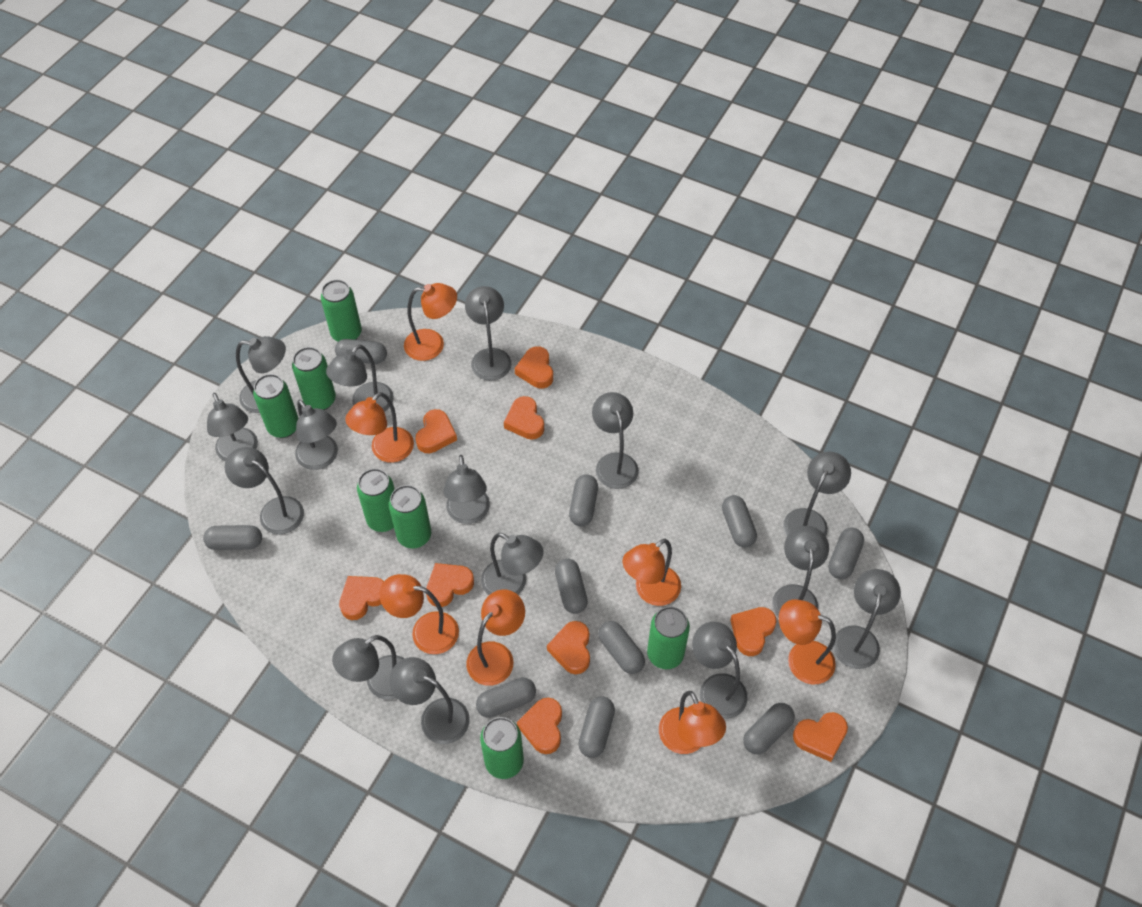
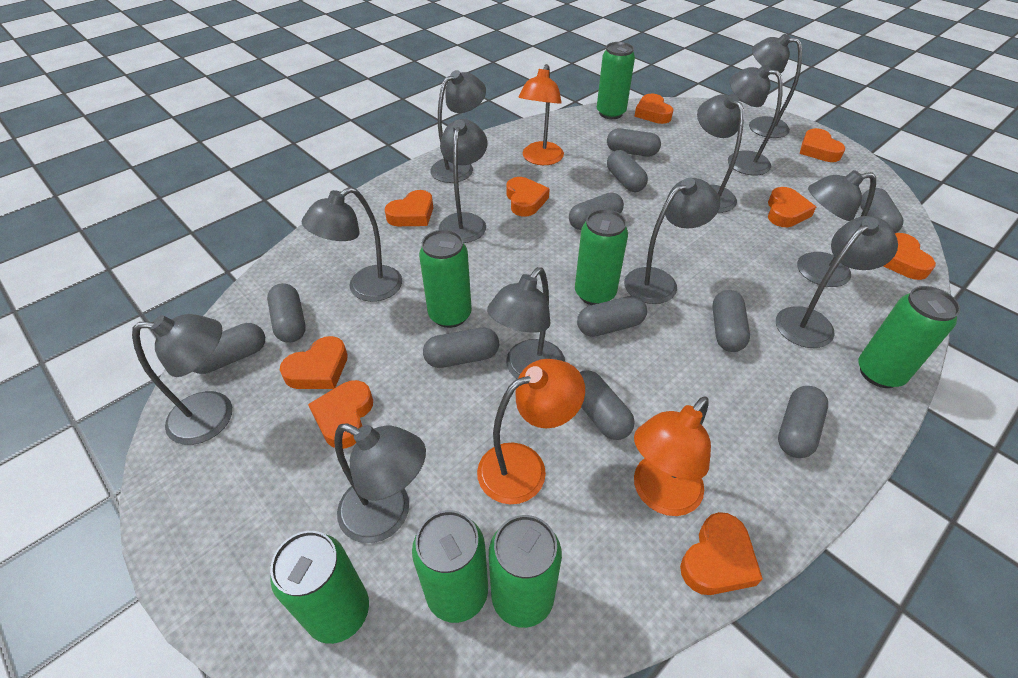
grey capsule: [203,525,262,550] [335,339,387,364] [476,678,536,718] [555,558,588,614] [569,474,598,526] [578,696,615,758] [598,621,645,674] [722,495,757,548] [743,703,795,754] [828,528,864,579] = 10 -> [193,323,265,374] [267,283,306,343] [423,328,499,368] [569,192,624,230] [577,296,647,337] [580,370,635,440] [607,128,661,157] [607,150,648,192] [712,290,750,352] [778,386,828,458] [860,188,903,233] = 11
grey lamp: [207,393,258,461] [225,447,304,535] [236,336,286,413] [295,400,338,470] [326,345,394,412] [332,635,405,700] [390,657,470,744] [443,455,490,524] [465,286,512,381] [481,533,543,595] [592,392,639,489] [692,622,748,719] [772,526,829,618] [783,452,851,536] [833,569,901,669] = 15 -> [132,314,232,445] [302,187,402,302] [334,423,426,543] [430,70,486,183] [439,119,488,243] [487,267,565,379] [624,178,720,304] [697,94,744,213] [728,65,783,175] [749,34,802,138] [776,216,898,348] [797,170,876,287] = 12
orange lamp: [345,392,414,463] [379,574,459,654] [404,283,457,361] [466,589,525,686] [623,539,681,606] [659,691,726,754] [779,599,836,684] = 7 -> [477,359,585,504] [518,64,564,165] [634,396,711,516] = 3

